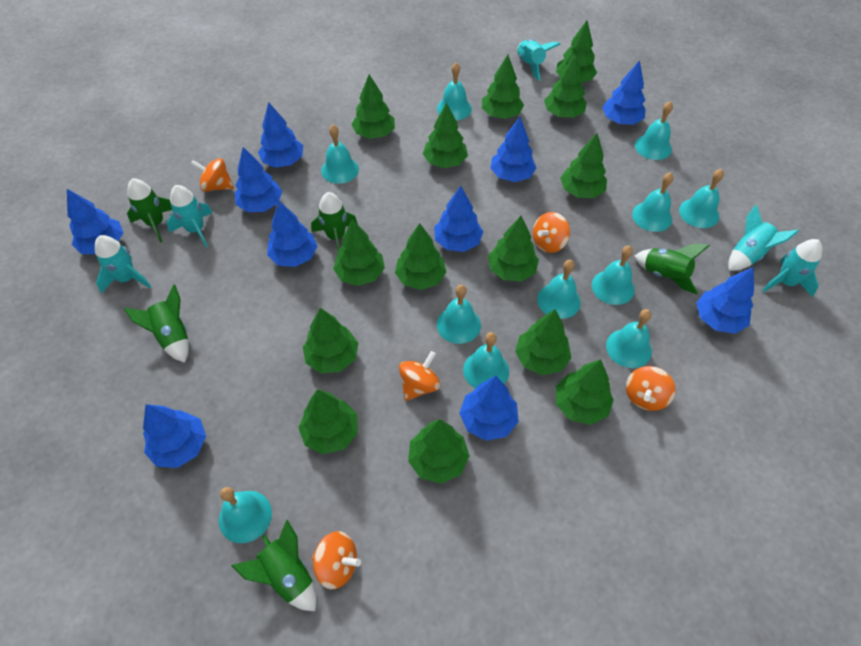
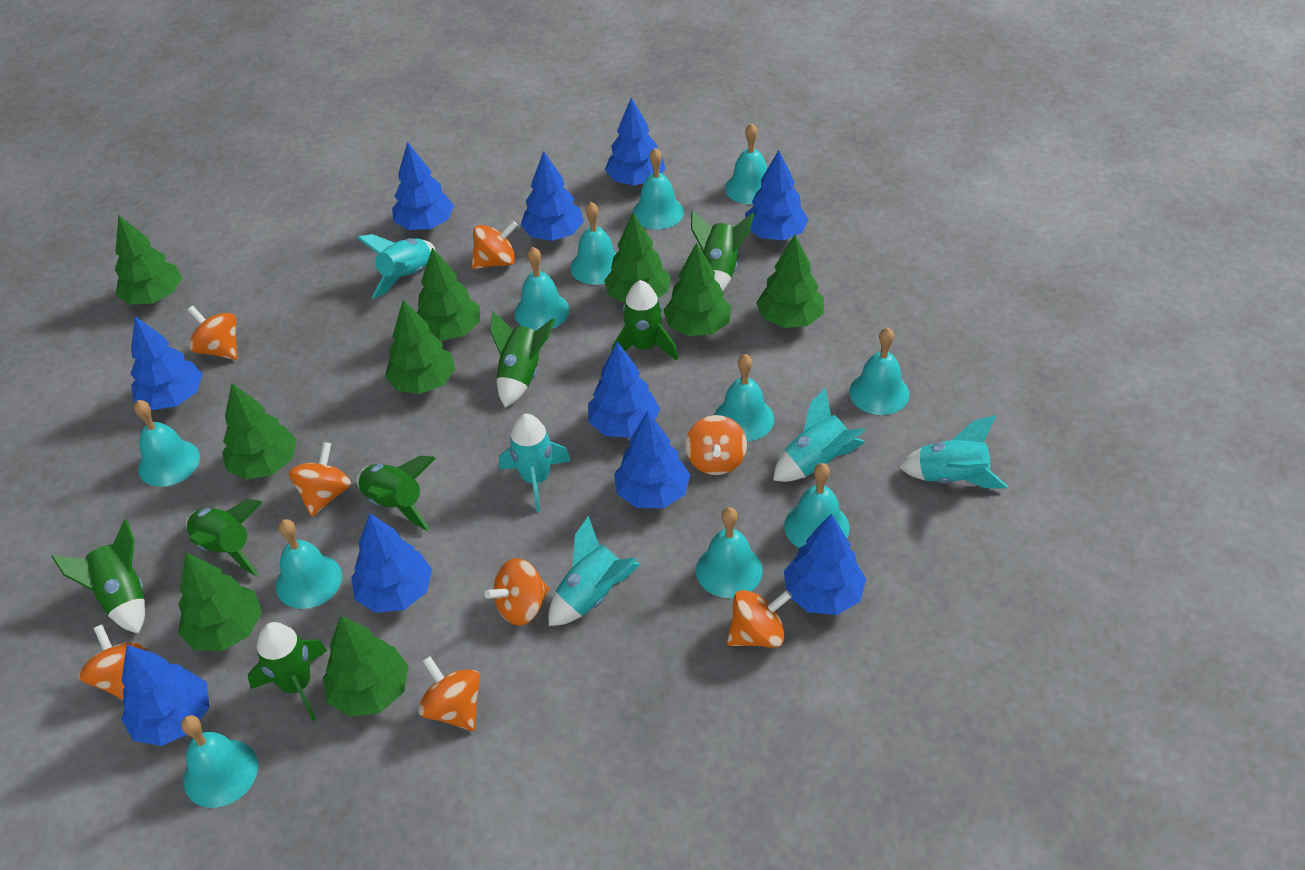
green rocket: [124,285,189,363] [127,178,172,243] [231,520,316,611] [311,192,358,250] [634,243,710,294] = 5 -> [52,519,145,634] [186,499,262,576] [248,622,327,721] [356,456,436,531] [490,311,555,408] [612,280,678,361] [691,210,754,292] = 7
green tree: [298,389,358,454] [303,308,358,373] [333,219,385,286] [352,74,395,139] [395,223,446,290] [408,419,470,484] [423,103,468,168] [482,55,524,119] [488,216,539,282] [515,309,571,375] [544,54,587,118] [555,359,614,425] [556,20,597,83] [560,133,607,198] = 14 -> [115,215,182,305] [178,552,262,651] [222,383,297,480] [323,616,409,717] [385,300,455,394] [417,248,480,341] [604,213,671,303] [663,243,731,336] [756,235,824,328] = 9
orange spinning top: [191,158,234,192] [312,531,361,589] [399,351,441,401] [533,212,570,253] [626,366,676,411] = 5 -> [79,625,148,700] [188,306,238,360] [289,442,351,517] [418,656,480,731] [472,221,518,269] [485,558,549,626] [685,415,747,475] [727,590,792,648] = 8

